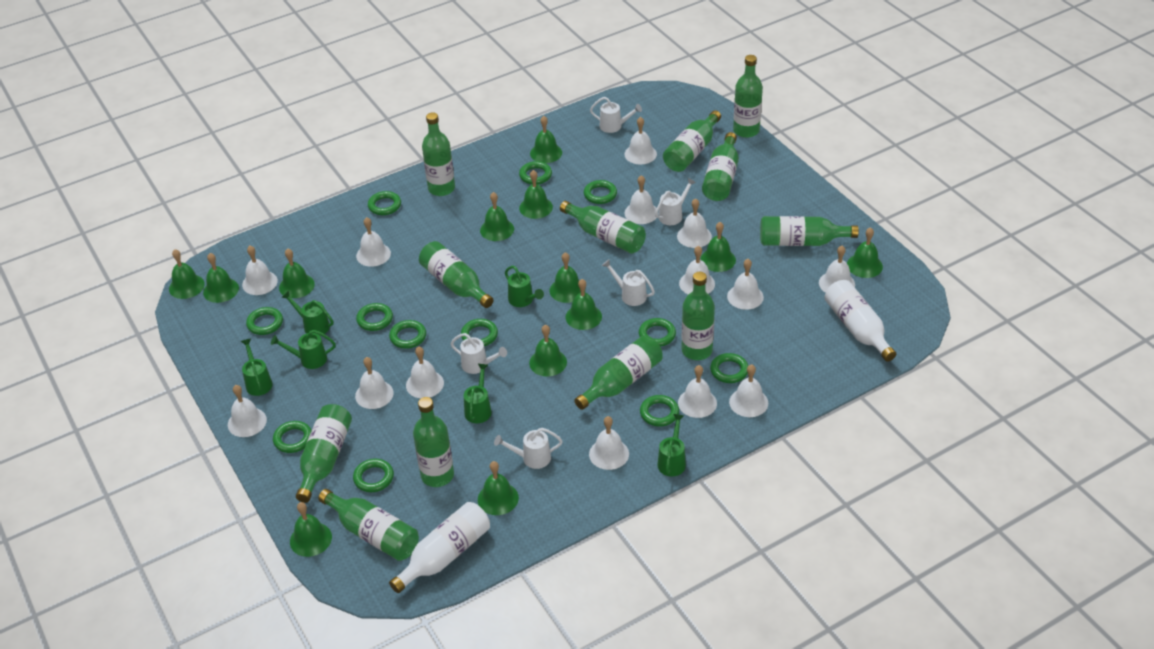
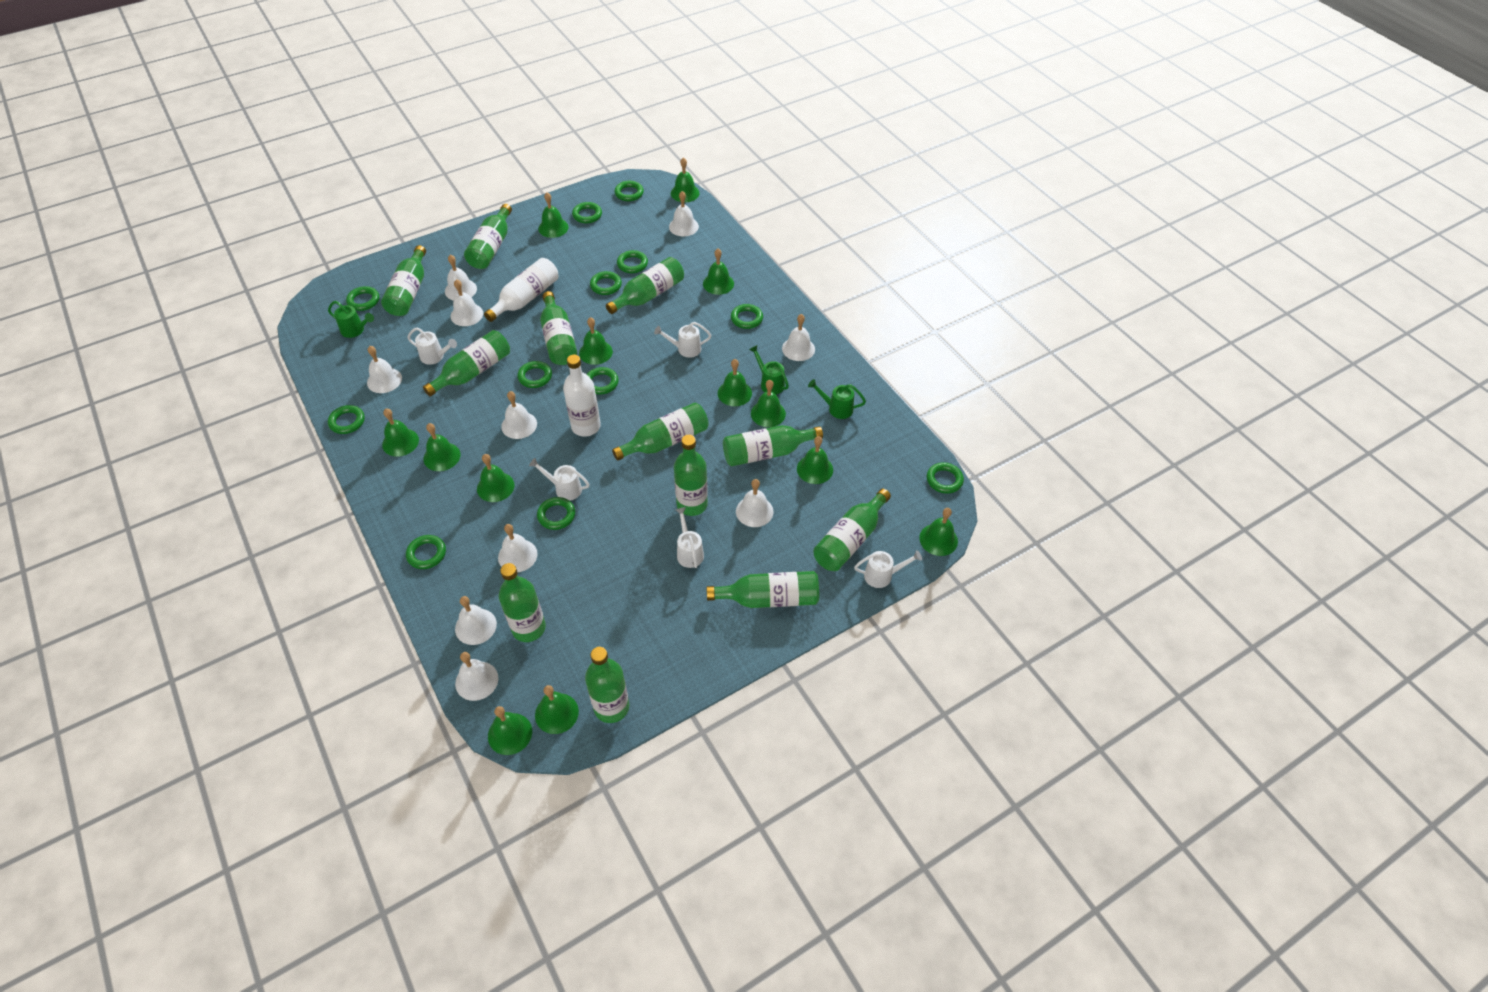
green watering can: [241,338,273,396] [271,330,336,369] [281,290,333,336] [464,364,492,423] [505,266,544,307] [657,414,686,476] = 6 -> [328,301,374,338] [749,345,789,394] [808,379,866,419] = 3
white bell: [228,385,267,437] [242,246,278,295] [355,357,394,409] [356,217,391,267] [406,347,444,398] [589,416,629,470] [624,117,657,165] [624,175,657,224] [677,198,712,248] [678,365,717,418] [679,246,715,294] [727,259,764,310] [729,364,768,417] [819,246,855,293] = 14 -> [367,346,402,393] [445,254,477,301] [450,279,483,326] [455,596,497,645] [455,652,498,701] [498,524,537,572] [501,391,537,439] [669,191,699,237] [736,479,773,527] [782,314,815,361] = 10

